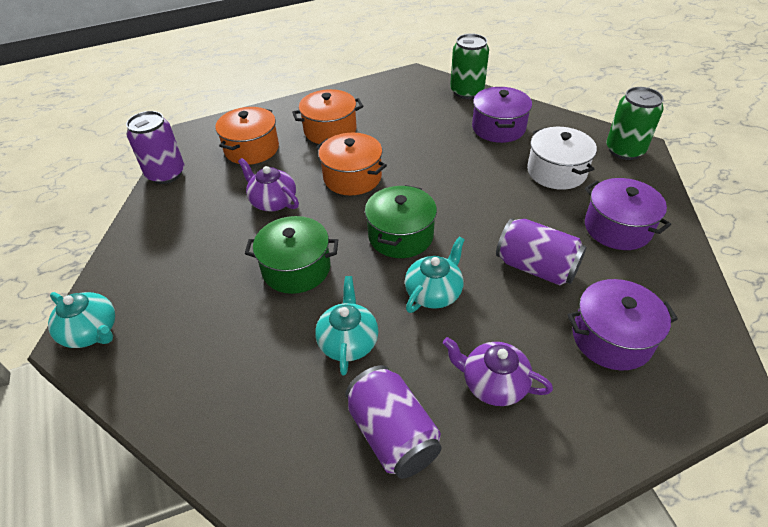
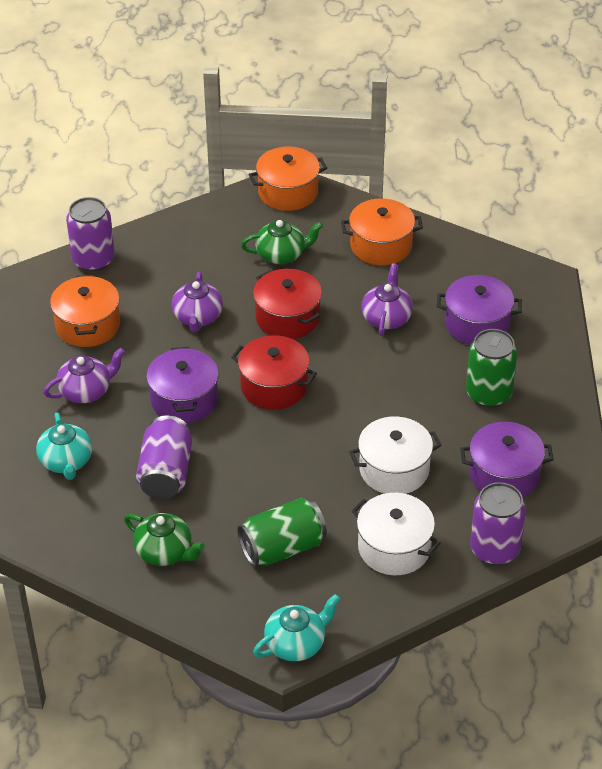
green pot: [245,216,338,294] [365,185,437,258] = 2 -> none = 0
green teapot: none = 0 -> [124,513,205,566] [241,220,323,264] = 2
purple teapot: [238,158,299,211] [443,337,553,406] = 2 -> [43,348,125,403] [172,272,223,332] [361,263,413,336] = 3
red pot: none = 0 -> [231,335,317,410] [253,269,322,339] = 2
turquoise teapot: [48,292,115,348] [315,276,378,376] [405,237,465,313] = 3 -> [36,412,92,480] [253,594,340,661] = 2
white pot: [527,127,597,190] = 1 -> [349,416,442,494] [352,493,440,575] = 2

